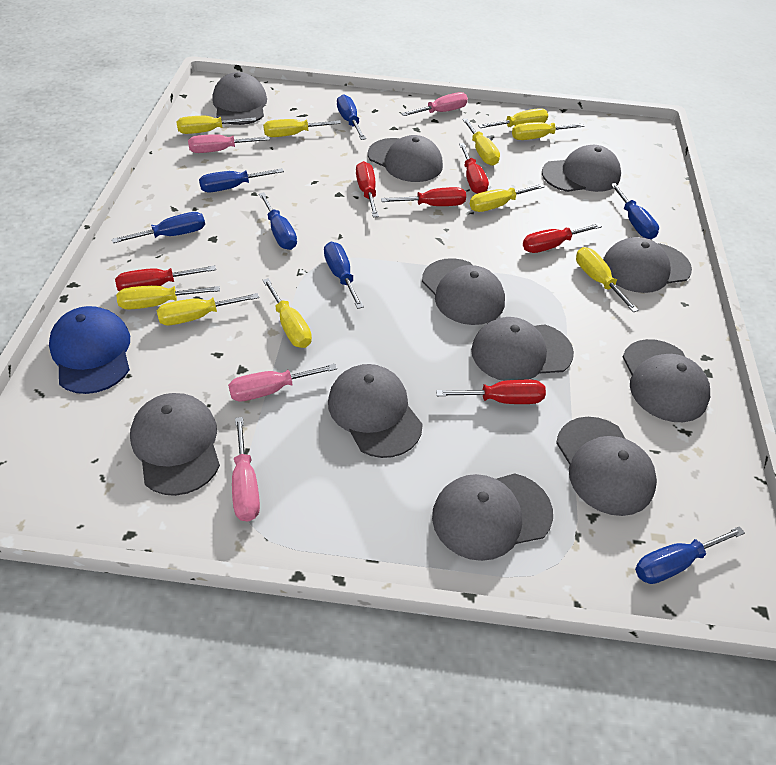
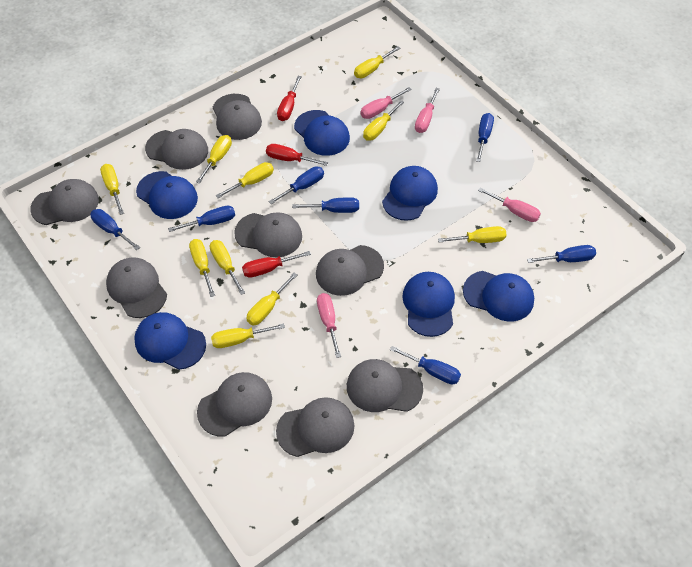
blue cap: [49,306,130,394] = 1 -> [134,312,206,370] [136,171,198,219] [294,110,350,156] [382,166,438,221] [402,272,455,337] [463,271,534,322] = 6
grey cap: [130,393,220,496] [213,72,267,125] [328,364,423,458] [368,135,443,182] [422,258,505,325] [432,473,553,561] [471,317,574,381] [542,145,621,192] [556,417,657,516] [603,237,692,293] [622,339,710,422] = 11 -> [30,179,99,225] [106,257,167,318] [145,129,208,170] [197,372,272,437] [213,94,262,140] [234,212,302,257] [276,397,354,457] [316,245,384,296] [347,359,423,412] = 9
red screwdriver: [115,265,216,291] [356,161,379,217] [381,187,466,206] [436,379,546,404] [459,143,489,194] [523,223,602,253] = 6 -> [242,251,311,278] [266,144,328,166] [277,76,302,121] = 3

